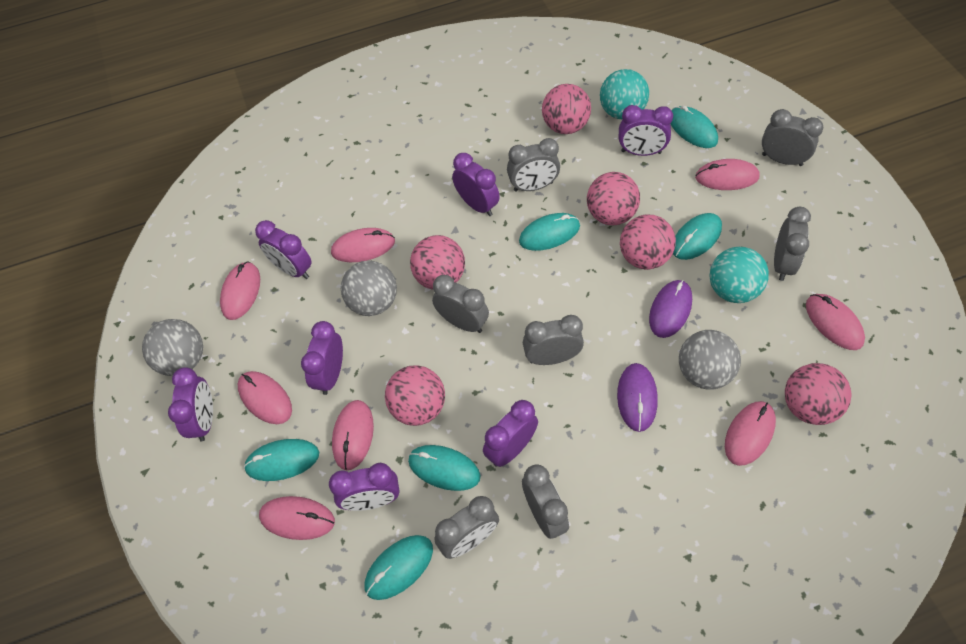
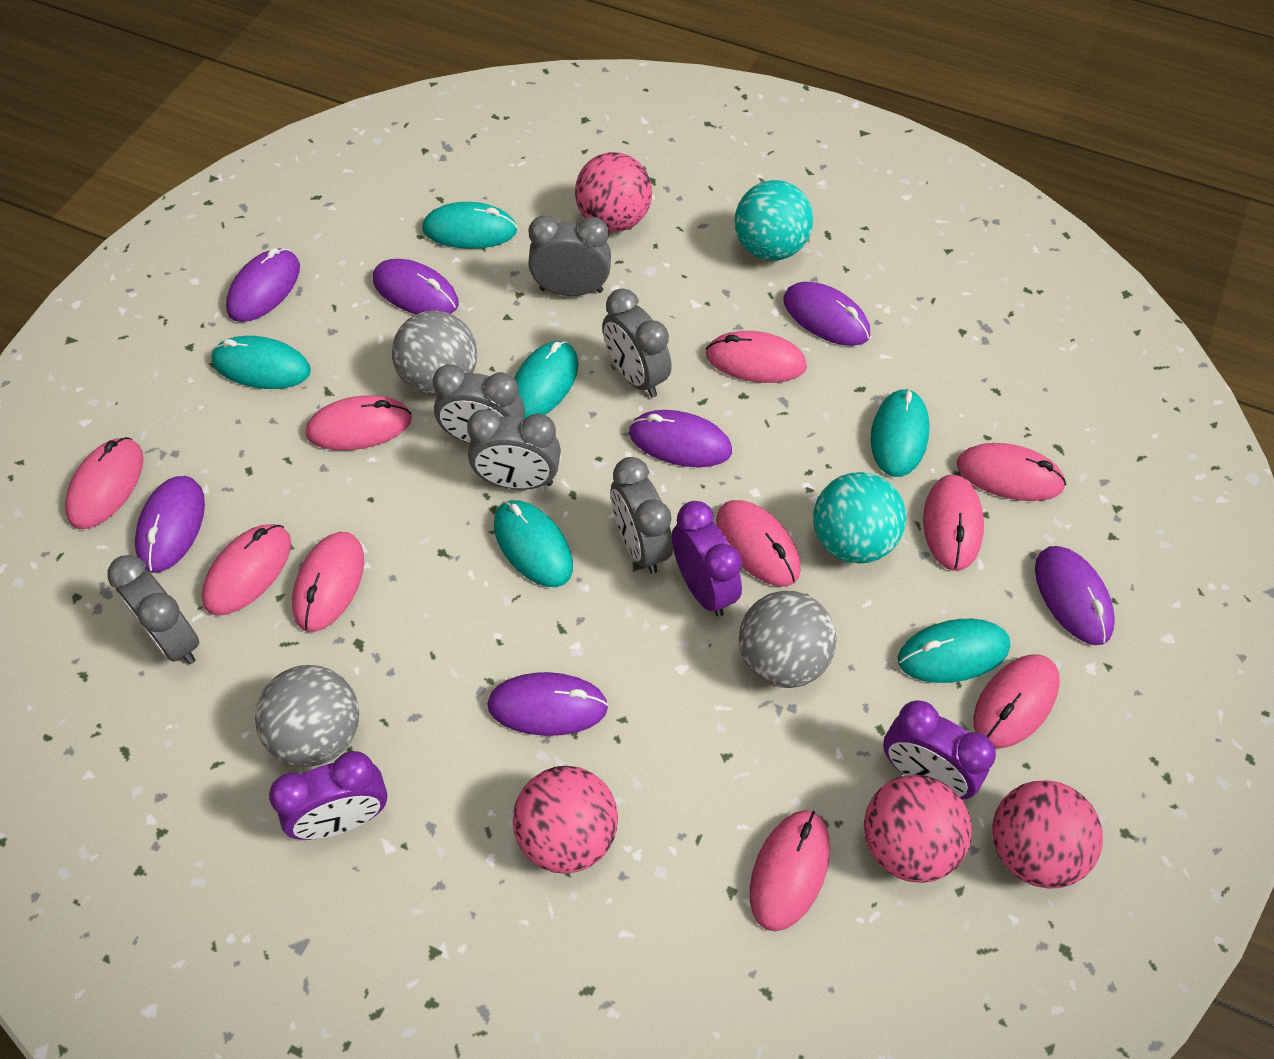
grey clock: [432,275,489,333] [434,496,499,559] [507,138,560,192] [522,464,569,539] [523,315,584,365] [762,109,823,166] [774,207,811,281] = 7 -> [107,555,199,664] [432,364,525,444] [467,409,561,490] [528,215,611,296] [602,288,672,398] [611,457,673,574] = 6
pink ball: [385,365,445,426] [410,235,465,290] [542,84,591,134] [587,172,640,225] [620,214,676,269] [785,363,852,425] = 6 -> [513,766,618,874] [575,152,652,232] [864,775,972,883] [992,780,1103,889] = 4
pink mouse: [220,261,260,320] [238,371,292,424] [259,496,335,540] [331,228,395,262] [332,400,374,471] [695,159,760,190] [725,401,776,466] [806,294,865,350] = 8 -> [65,437,143,529] [202,524,291,616] [292,532,364,632] [306,395,412,450] [706,331,807,383] [716,500,801,587] [750,810,830,931] [923,475,984,571] [957,443,1066,501] [973,654,1060,748] = 10
purple clock: [168,367,213,441] [255,220,311,279] [301,321,343,395] [329,463,400,511] [452,153,500,216] [483,400,538,467] [619,105,673,156] = 7 -> [269,751,388,840] [672,501,742,617] [883,700,996,799] = 3
purple mouse: [617,363,658,432] [649,280,692,338] = 2 -> [135,476,205,573] [226,248,300,322] [373,259,459,314] [487,672,608,736] [629,410,732,467] [783,282,870,346] [1035,546,1115,645] = 7

